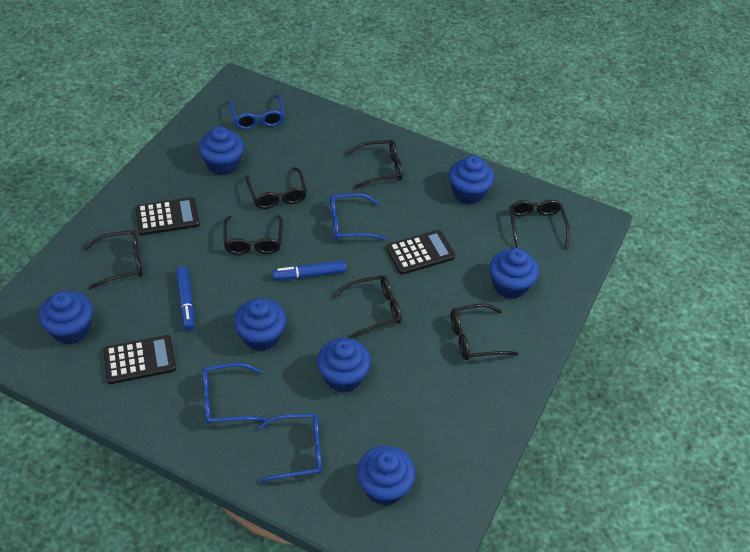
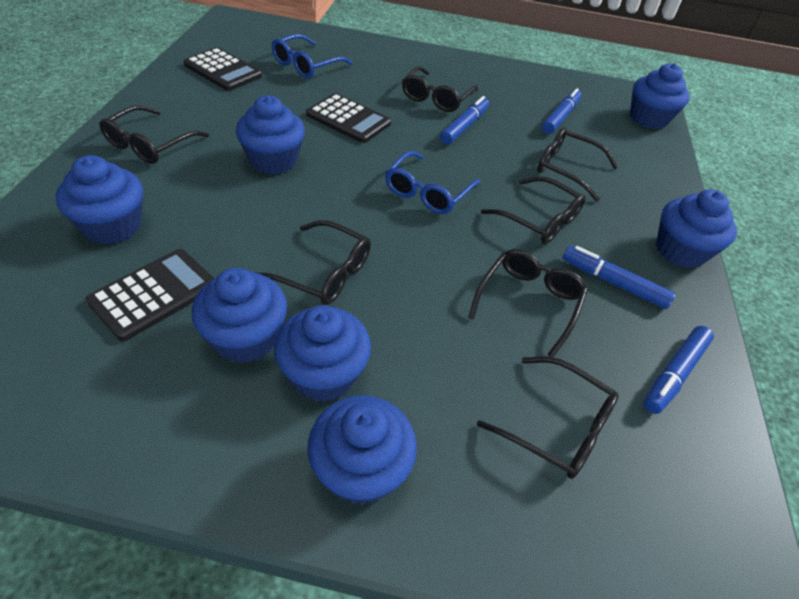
blue glasses: [202,363,267,424] [229,94,284,129] [258,414,322,482] [330,193,386,240] = 4 -> [271,34,353,78] [385,151,481,214] = 2
blue marker: [176,266,195,331] [272,261,346,280] = 2 -> [440,96,489,145] [542,88,582,134] [562,246,676,309] [643,326,714,414] = 4

